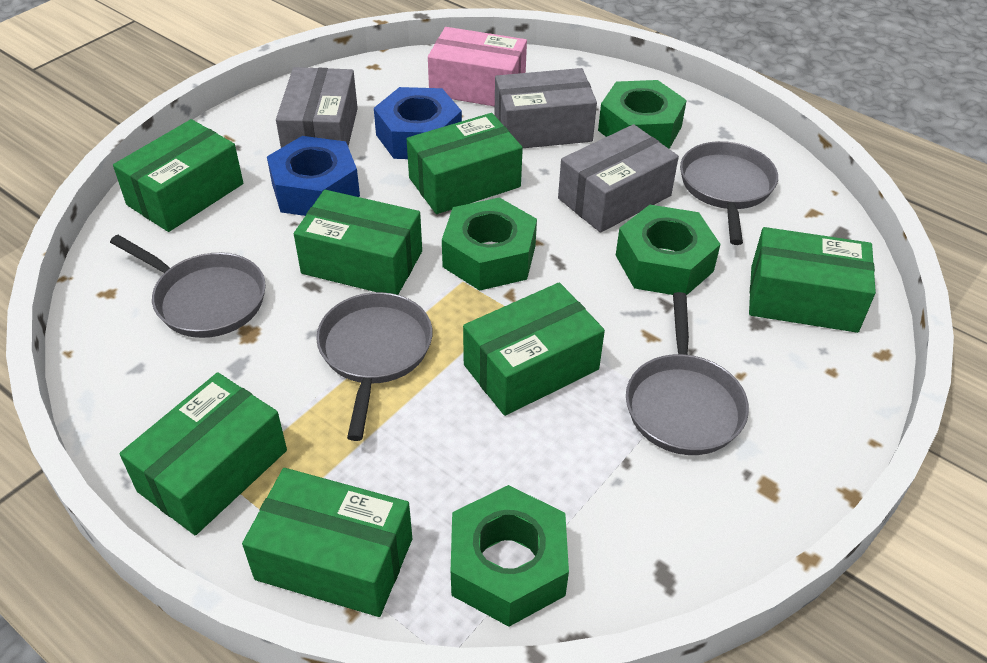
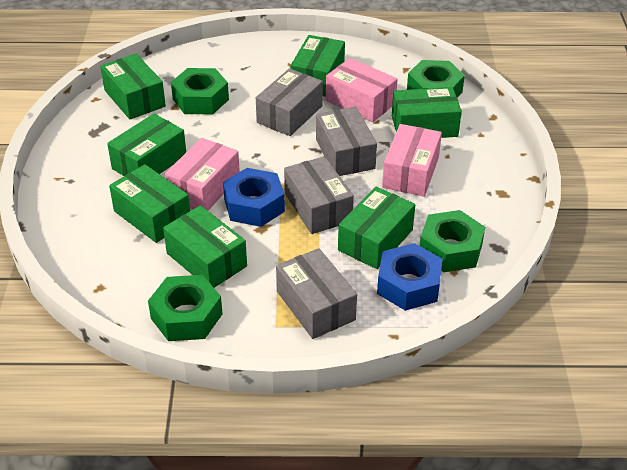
grey box: [276,67,358,148] [494,68,597,148] [558,124,679,233] = 3 -> [256,68,323,136] [276,248,357,339] [284,156,354,234] [316,107,377,176] = 4
grey pan: [110,235,266,338] [316,292,433,441] [626,292,749,455] [680,141,778,245] = 4 -> none = 0
pink box: [428,27,527,107] = 1 -> [165,138,240,211] [326,58,398,122] [382,124,442,196] = 3

